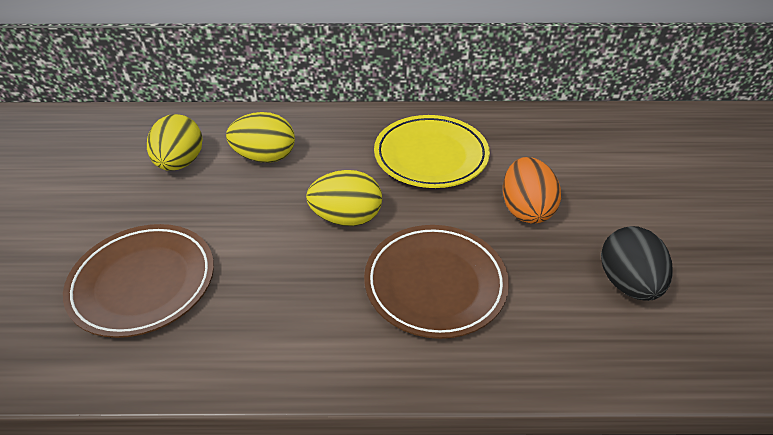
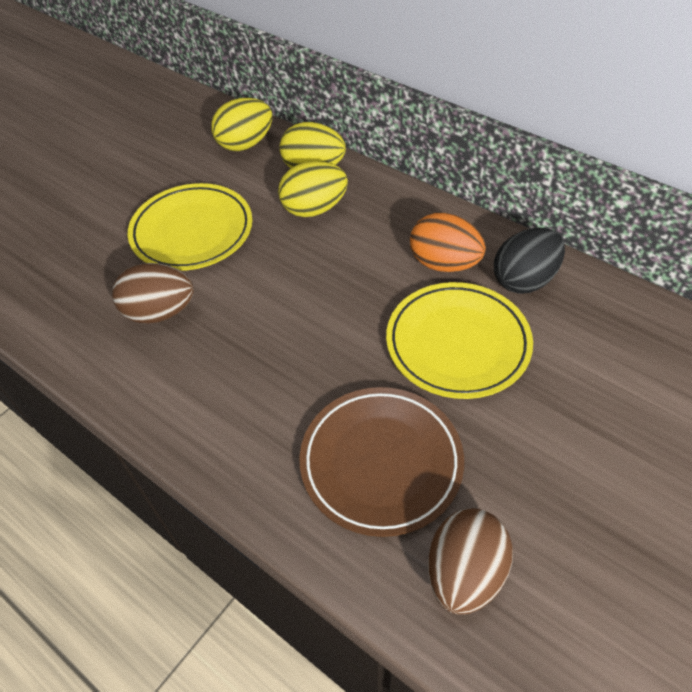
brown egg: none = 0 -> [112,263,194,324] [428,508,513,614] = 2
brown plate: [63,224,214,338] [364,225,509,339] = 2 -> [300,387,464,537] = 1
yellow plate: [374,115,490,188] = 1 -> [128,183,252,271] [386,282,533,399] = 2

